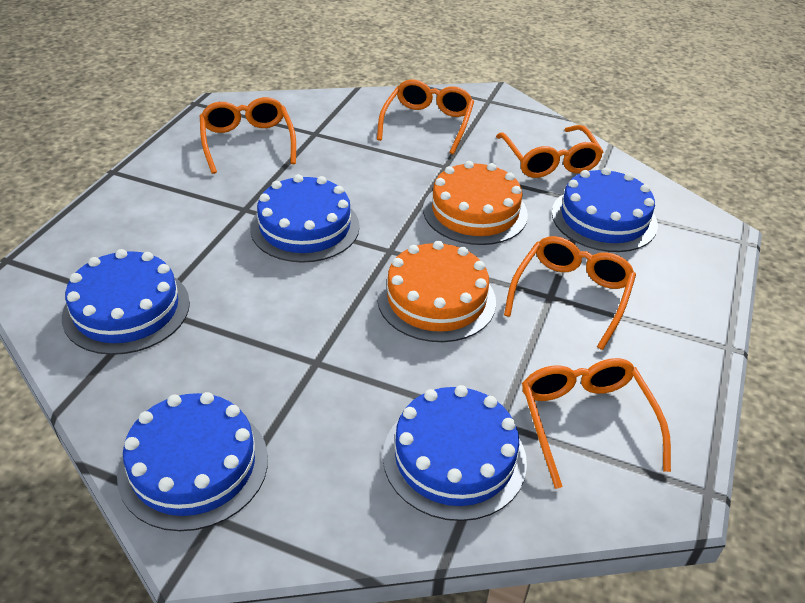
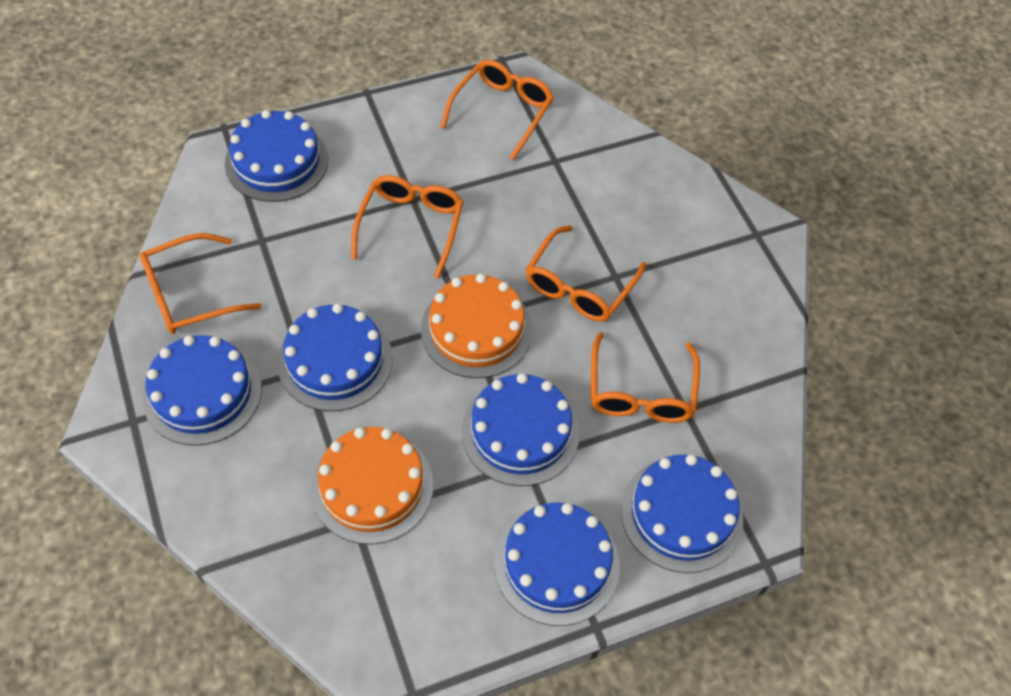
blue cake: [62,249,190,355] [117,392,268,531] [250,174,360,263] [383,385,527,521] [552,167,658,252] = 5 -> [142,335,262,446] [225,110,328,202] [277,303,392,411] [462,373,580,486] [494,502,620,626] [621,454,743,573] = 6

